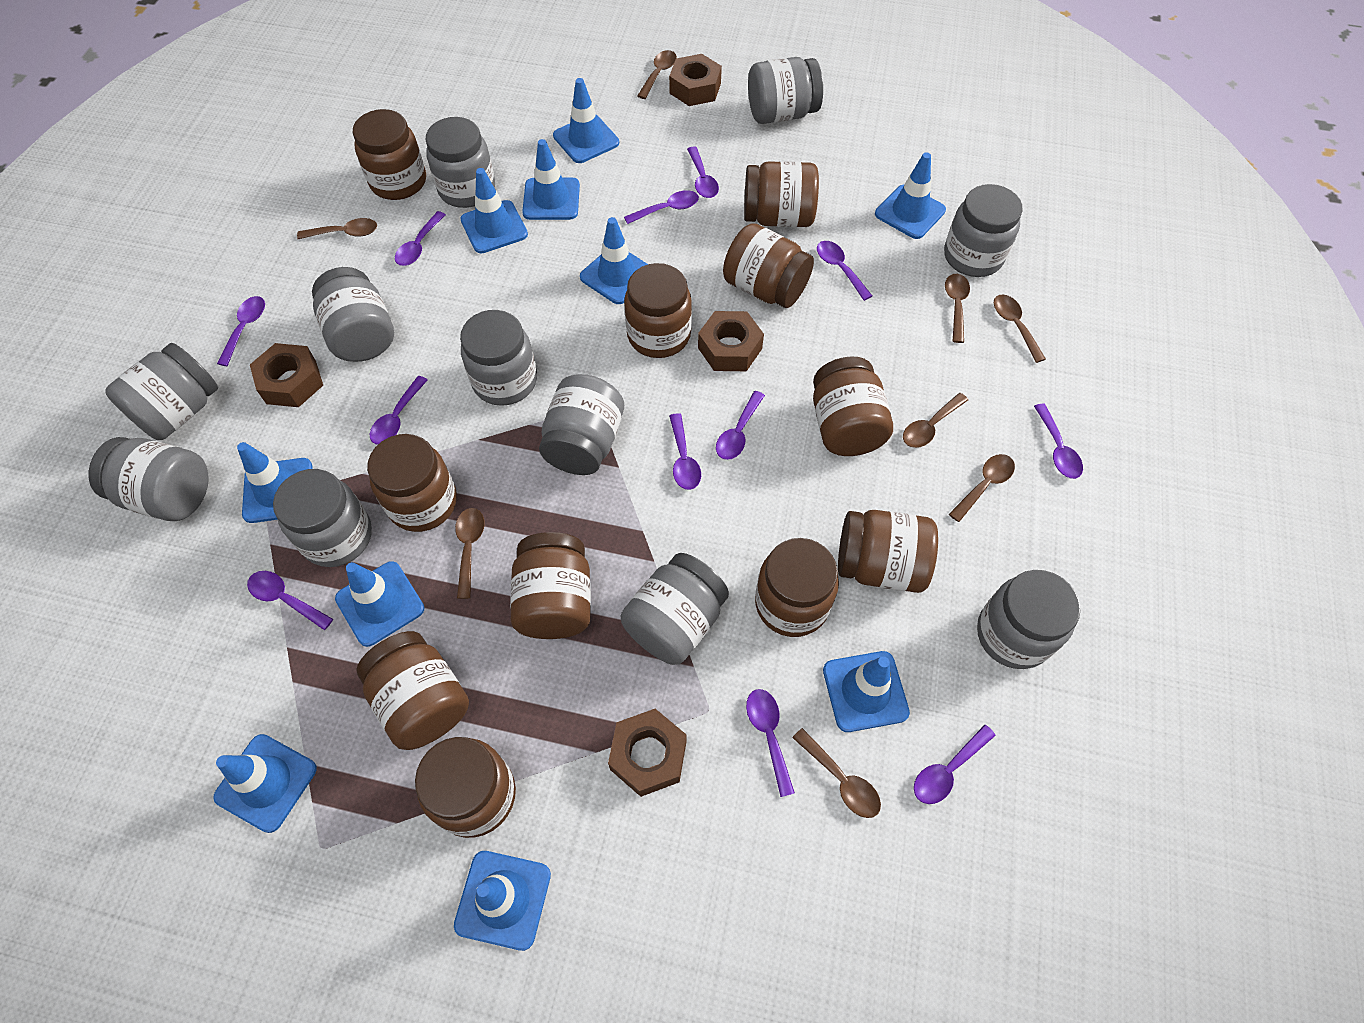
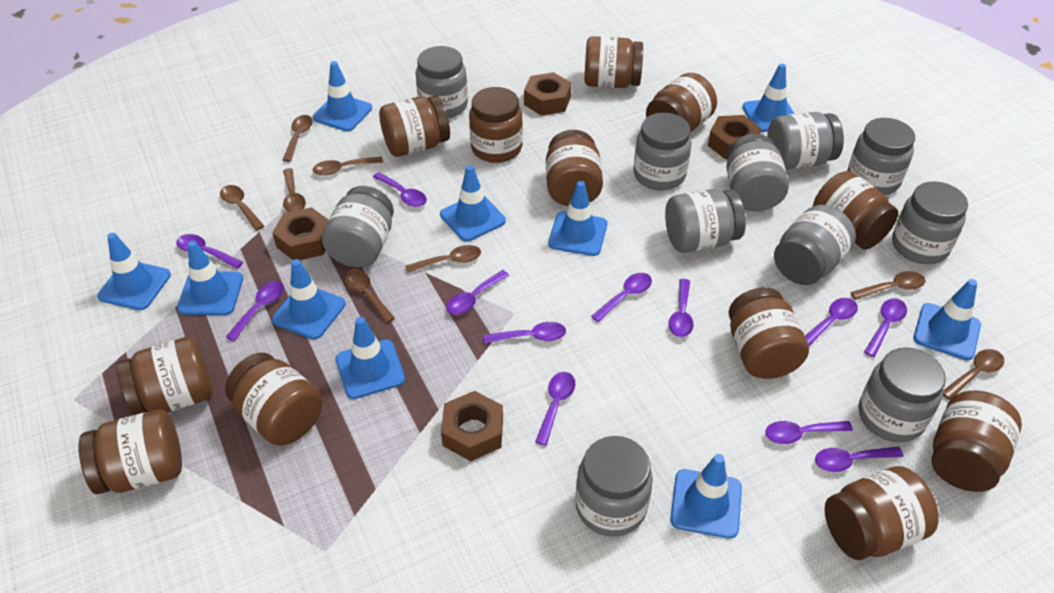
brown jar: [353,109,426,200] [357,631,469,750] [367,434,457,532] [415,737,516,838] [510,532,591,639] [624,263,692,358] [723,223,814,308] [744,161,819,227] [755,538,839,637] [813,356,893,456] [838,510,938,593] = 11 -> [79,410,182,494] [116,336,213,415] [225,353,322,446] [379,96,450,157] [469,87,523,163] [546,130,603,206] [584,36,643,88] [646,73,717,133] [729,287,809,379] [813,171,898,249] [825,466,939,560] [932,391,1022,492] = 12

